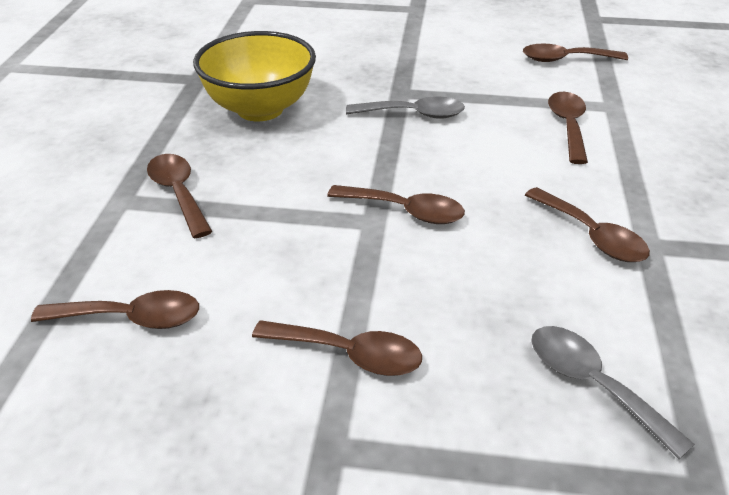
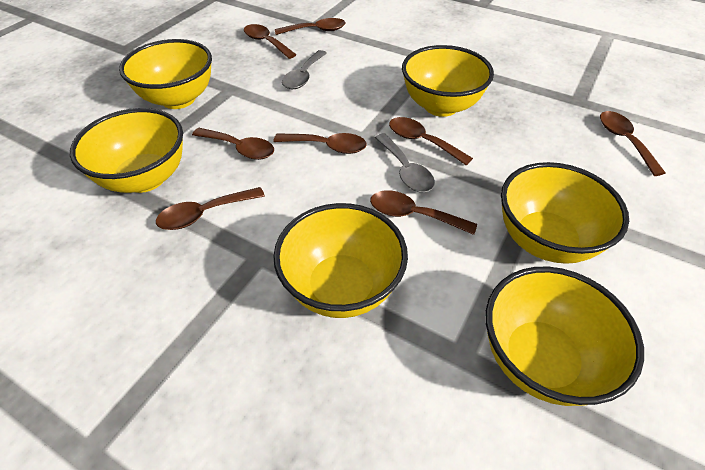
brown spoon: [31,290,199,329] [147,154,213,238] [252,320,422,376] [327,185,465,224] [523,44,628,62] [525,187,650,262] [548,92,588,164] = 7 -> [156,187,265,230] [192,128,274,160] [244,24,297,59] [274,133,367,154] [275,18,346,35] [370,191,477,235] [389,117,473,166] [600,111,666,176] = 8
yellow bowl: [193,31,316,121] = 1 -> [70,108,183,193] [119,39,212,109] [273,203,408,318] [402,45,494,117] [486,267,644,406] [501,162,629,264] = 6

